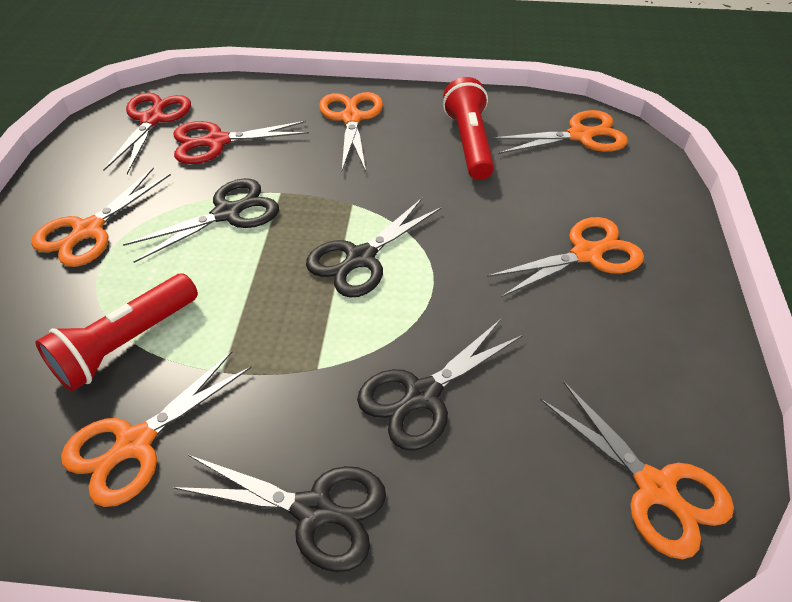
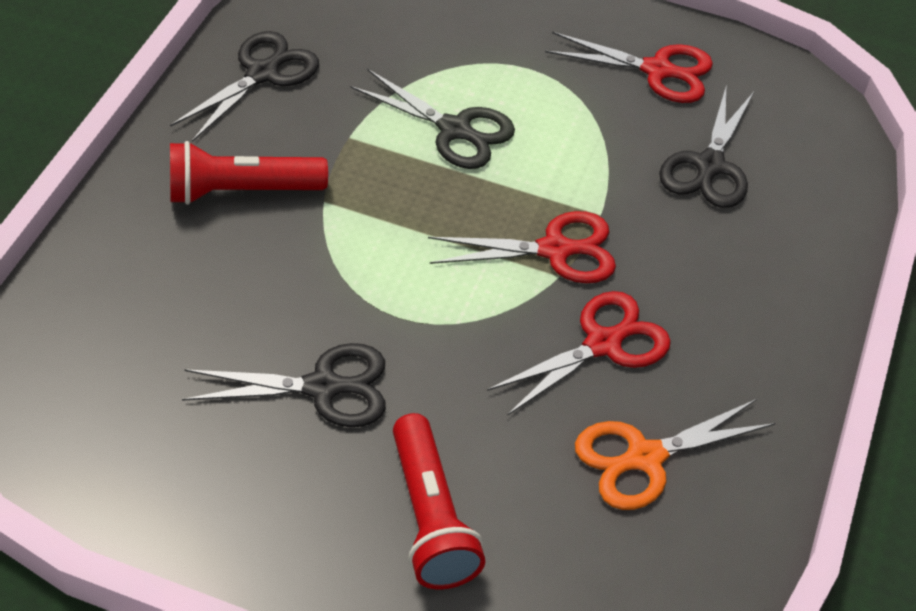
orange scissors: [31,168,171,267] [61,351,252,507] [319,92,383,171] [487,217,644,297] [491,110,628,154] [540,381,734,559] = 6 -> [575,399,776,510] = 1
red scissors: [103,93,191,174] [173,121,309,164] = 2 -> [428,211,616,283] [487,291,671,416] [545,32,713,103] = 3

